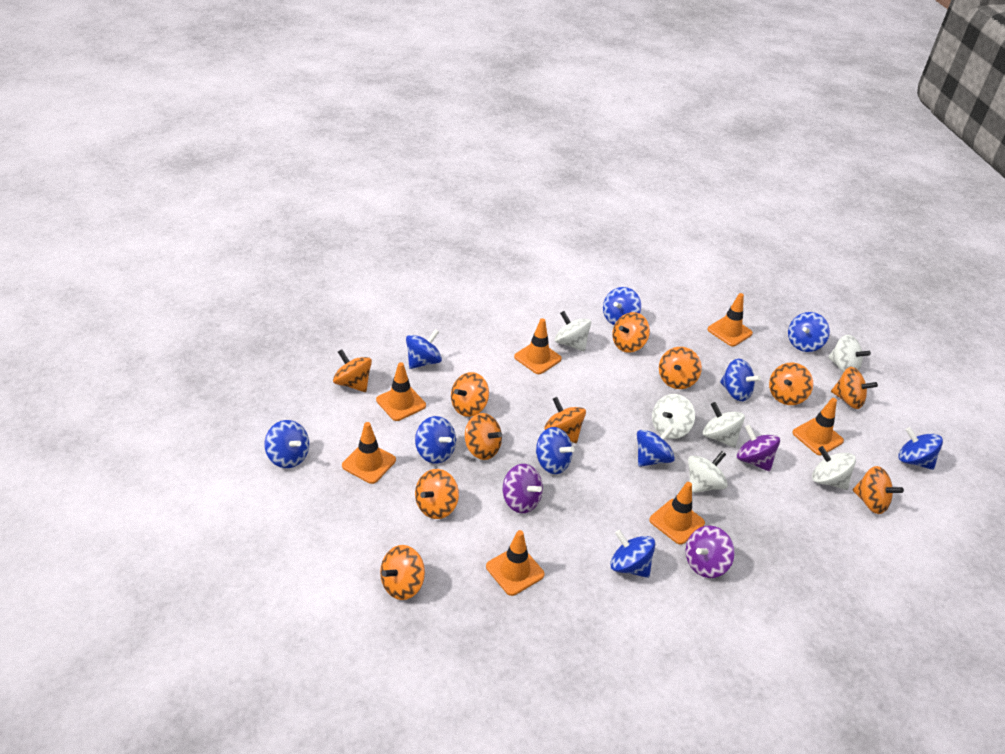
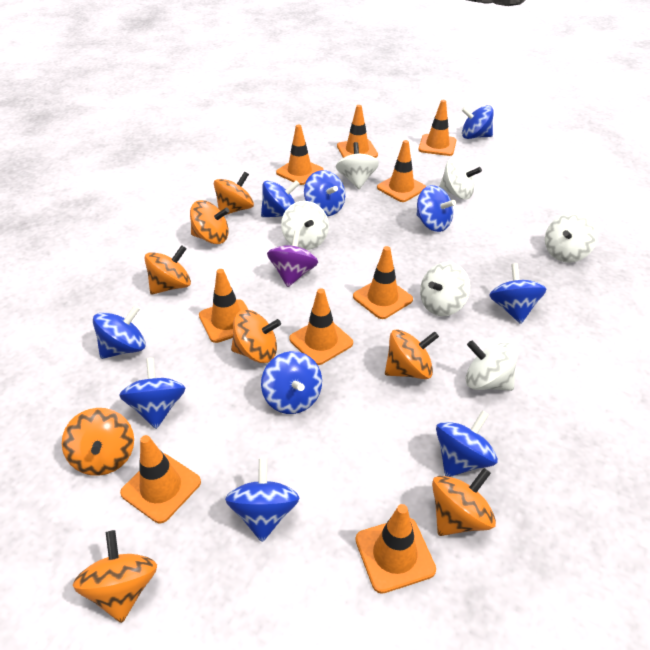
orange spinning top: [333,349,372,392] [380,545,425,600] [415,469,459,519] [451,372,489,417] [465,413,502,460] [544,397,586,443] [612,312,650,353] [659,347,702,389] [769,362,813,405] [831,367,878,409] [853,466,904,514] = 11 -> [62,408,134,476] [73,530,157,623] [144,245,191,294] [190,200,230,244] [214,171,254,215] [231,310,281,363] [385,329,439,379] [432,468,496,536] = 8
orange traffic cone: [342,422,396,484] [376,362,426,421] [486,530,545,596] [514,318,562,374] [649,482,705,545] [707,293,753,347] [792,398,844,456] = 7 -> [120,435,201,523] [199,269,248,343] [276,125,323,185] [289,288,353,365] [337,105,378,158] [353,246,413,319] [356,504,436,594] [377,140,426,202] [419,100,456,156] = 9
purple spinning top: [503,464,543,513] [686,526,735,578] [737,425,780,472] = 3 -> [267,231,318,287] = 1

